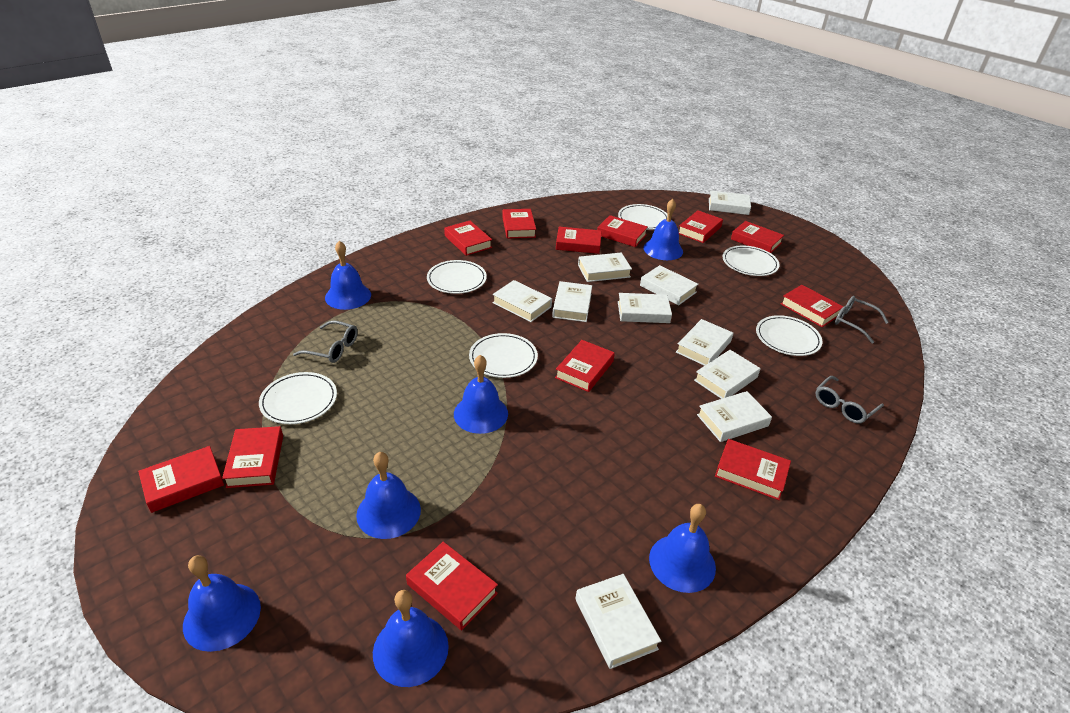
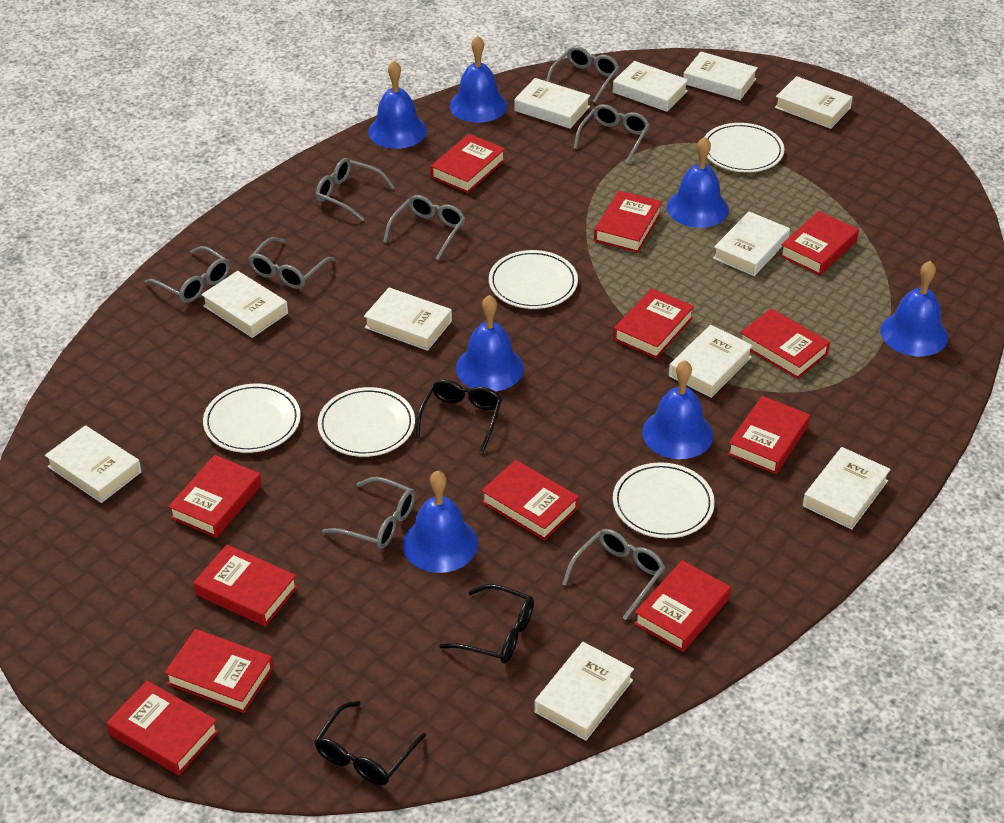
black glasses: none = 0 -> [314,701,426,785] [415,380,502,452] [439,584,534,664] = 3
grey glasses: [293,320,358,363] [816,376,884,424] [835,296,889,343] = 3 -> [144,246,230,303] [248,237,335,289] [316,158,395,221] [322,477,415,549] [383,195,466,260] [546,46,620,103] [562,529,665,620] [574,104,650,164] = 8
white book: [493,280,552,322] [552,281,592,322] [576,574,661,669] [578,253,632,282] [618,293,672,323] [640,265,699,305] [676,319,733,366] [694,350,761,399] [697,391,772,442] [709,190,751,215] = 10 -> [45,425,142,503] [201,271,288,338] [364,288,452,351] [514,78,591,129] [534,642,634,741] [613,61,689,112] [669,325,753,398] [683,52,758,100] [713,212,790,276] [775,76,853,129] [803,447,891,530] = 11
white plate: [259,372,337,424] [427,260,487,294] [469,333,538,378] [618,204,668,230] [723,246,780,276] [756,315,822,356] = 6 -> [203,383,301,453] [318,387,415,457] [489,250,578,309] [613,462,715,538] [705,123,784,172] = 5

